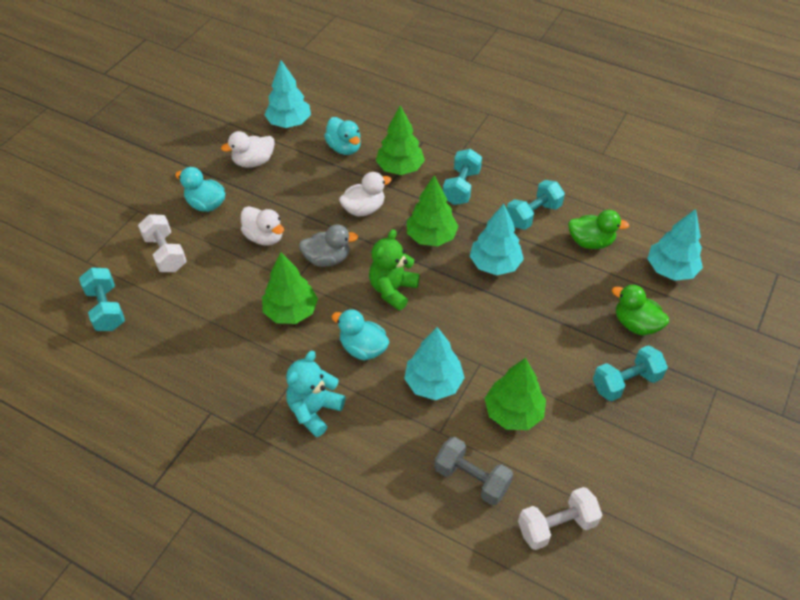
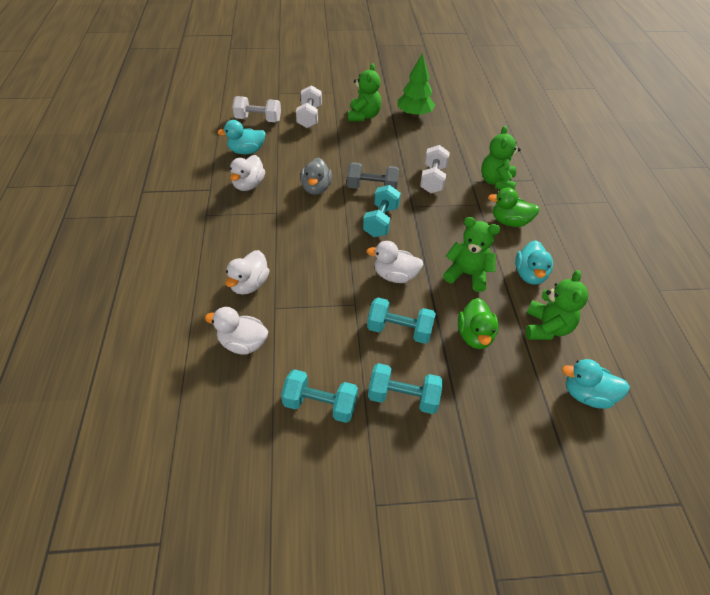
green teddy bear: [369,229,420,310] = 1 -> [348,63,381,121] [443,217,500,292] [481,126,521,190] [526,270,588,340] = 4
green tree: [262,252,318,324] [376,105,425,175] [407,175,459,246] [485,358,546,430] = 4 -> [398,53,435,117] = 1
turquoise teddy bear: [286,351,345,437] = 1 -> none = 0
turquoise tree: [264,60,311,128] [404,327,465,400] [470,204,524,275] [647,209,703,281] = 4 -> none = 0
white duck: [221,131,275,168] [241,206,284,246] [339,172,391,217] = 3 -> [205,307,268,355] [225,250,270,295] [230,155,265,191] [367,241,424,283] = 4
white dumbbell: [138,214,187,272] [518,487,602,550] = 2 -> [232,96,281,122] [296,85,322,128] [420,145,450,193] = 3

